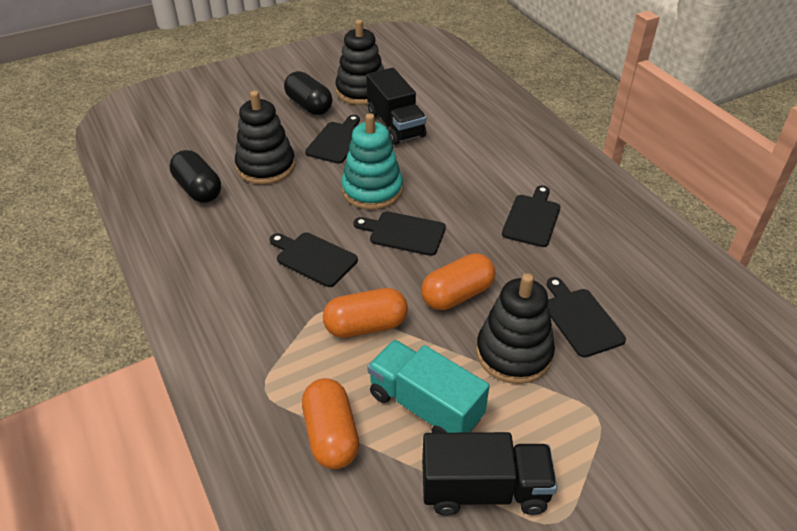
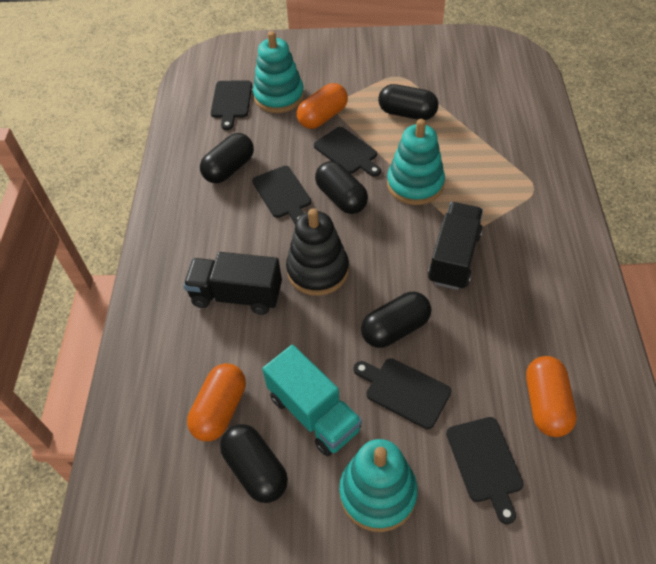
black capsule: [170,150,221,203] [284,71,332,115] = 2 -> [200,133,254,184] [220,424,288,503] [315,161,368,214] [361,292,431,348] [378,84,439,120] = 5
black stacking toy: [235,91,295,184] [335,20,384,105] [476,273,555,384] = 3 -> [286,208,349,296] = 1
turquoise stacking toy: [341,113,403,210] = 1 -> [253,31,304,113] [339,439,418,532] [387,119,445,205] = 3

